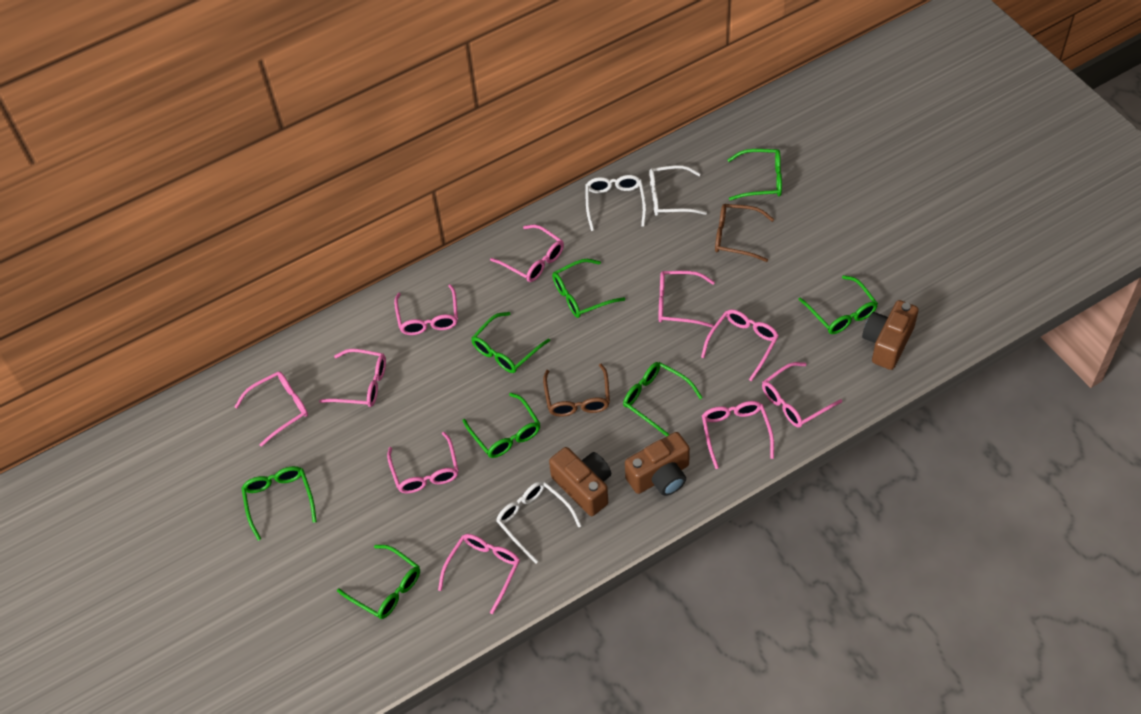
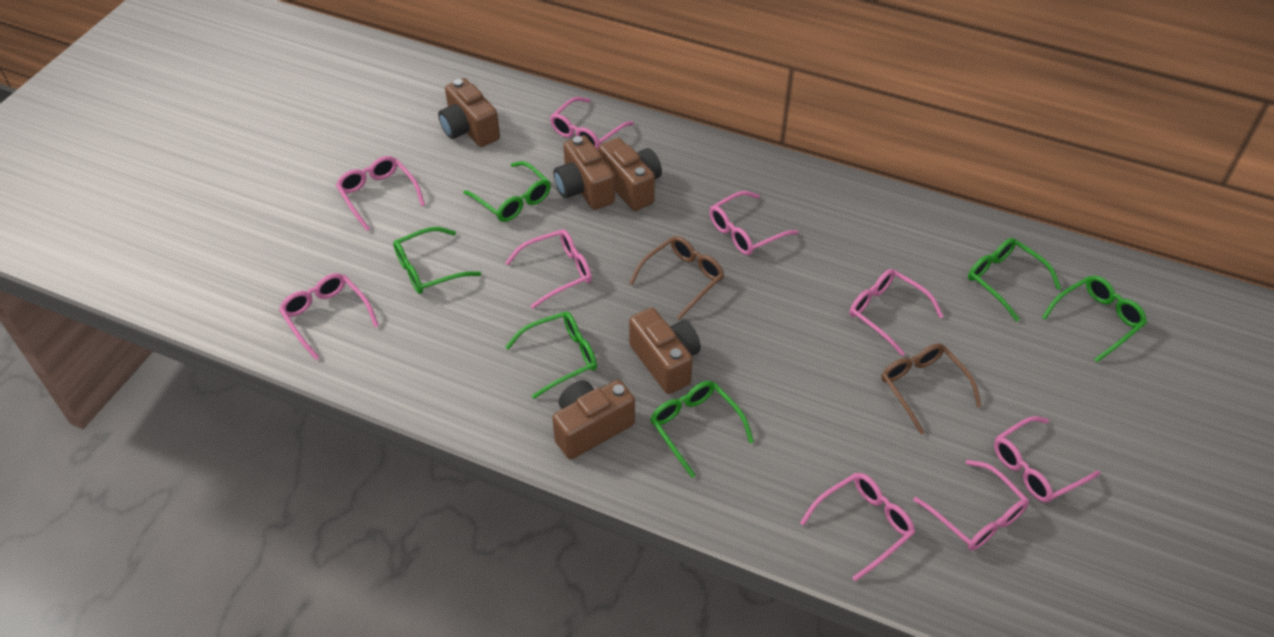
brown camera: [549,447,611,516] [625,432,690,496] [862,300,919,370] = 3 -> [438,78,500,147] [552,380,635,459] [553,135,615,210] [599,138,662,211] [629,308,701,394] = 5
green glasses: [241,466,317,541] [337,545,420,619] [463,393,541,458] [471,312,550,373] [552,259,625,318] [623,362,703,437] [727,149,782,200] [798,275,878,334] = 8 -> [393,227,481,294] [464,161,551,222] [506,312,597,399] [650,381,754,478] [968,238,1061,322] [1042,276,1147,362] = 6
pink glasses: [235,371,308,447] [319,349,386,407] [387,432,459,494] [394,284,458,335] [438,534,520,614] [490,224,564,282] [658,271,715,328] [701,309,779,381] [702,401,774,469] [762,362,842,428] = 10 -> [279,273,379,360] [336,156,425,231] [505,229,592,309] [550,97,634,150] [710,191,799,255] [800,473,915,581] [849,269,944,356] [913,460,1029,551] [994,416,1100,503] = 9
white glasses: [496,481,582,564] [586,175,646,231] [649,165,707,216] = 3 -> none = 0

